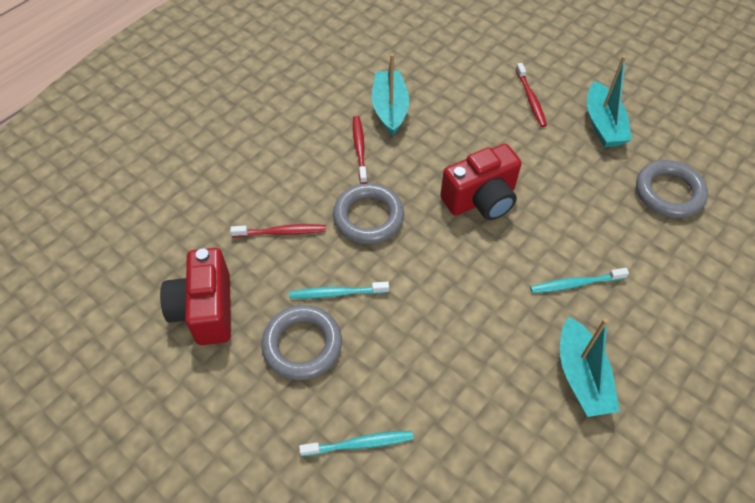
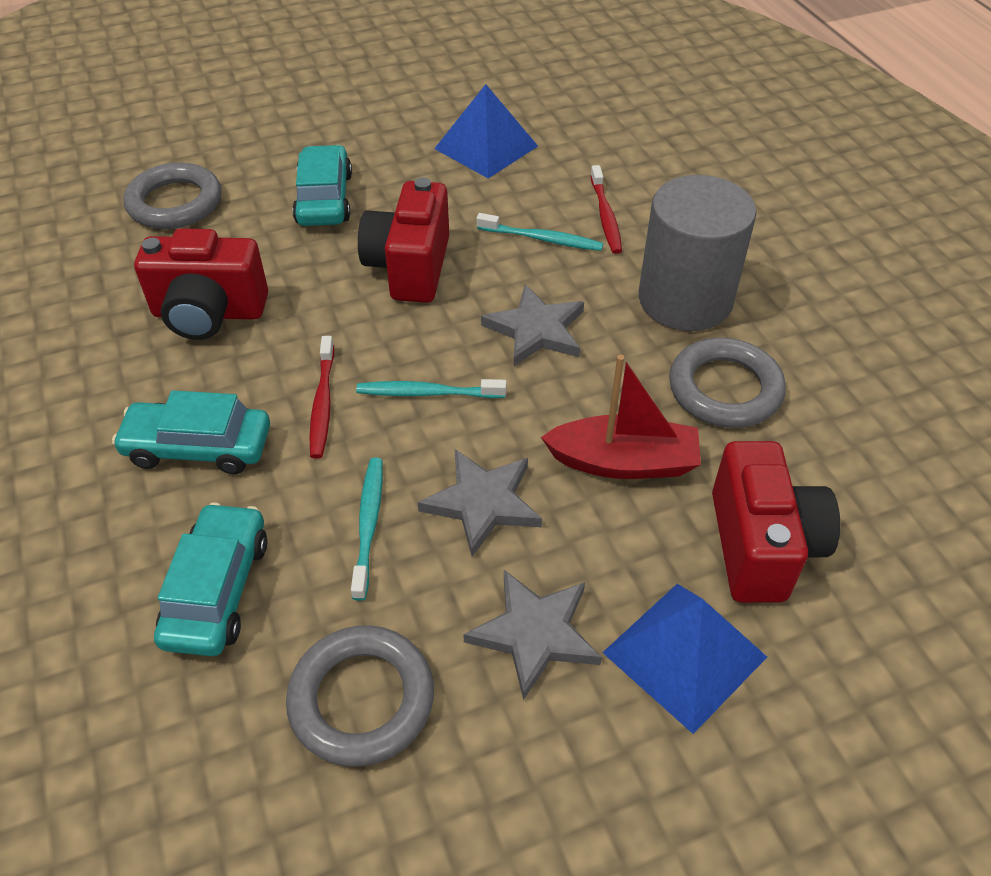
blue pyramid: none = 0 -> [434,84,538,179] [602,584,767,734] = 2
grey cylinder: none = 0 -> [639,175,757,331] = 1
grey star: none = 0 -> [418,449,542,557] [463,570,602,700] [481,284,584,366] = 3
red boat: none = 0 -> [541,355,701,479] = 1
red camera: [160,248,231,345] [440,144,522,220] = 2 -> [134,228,268,340] [358,178,449,303] [712,441,840,603] = 3
red toothbrush: [230,224,326,237] [353,116,367,184] [516,63,547,127] = 3 -> [309,336,334,459] [590,165,622,254] = 2
turquoise boat: [372,54,409,136] [560,317,620,417] [587,56,632,147] = 3 -> none = 0
turquoise car: none = 0 -> [112,390,270,474] [154,502,267,656] [292,145,352,226] = 3

